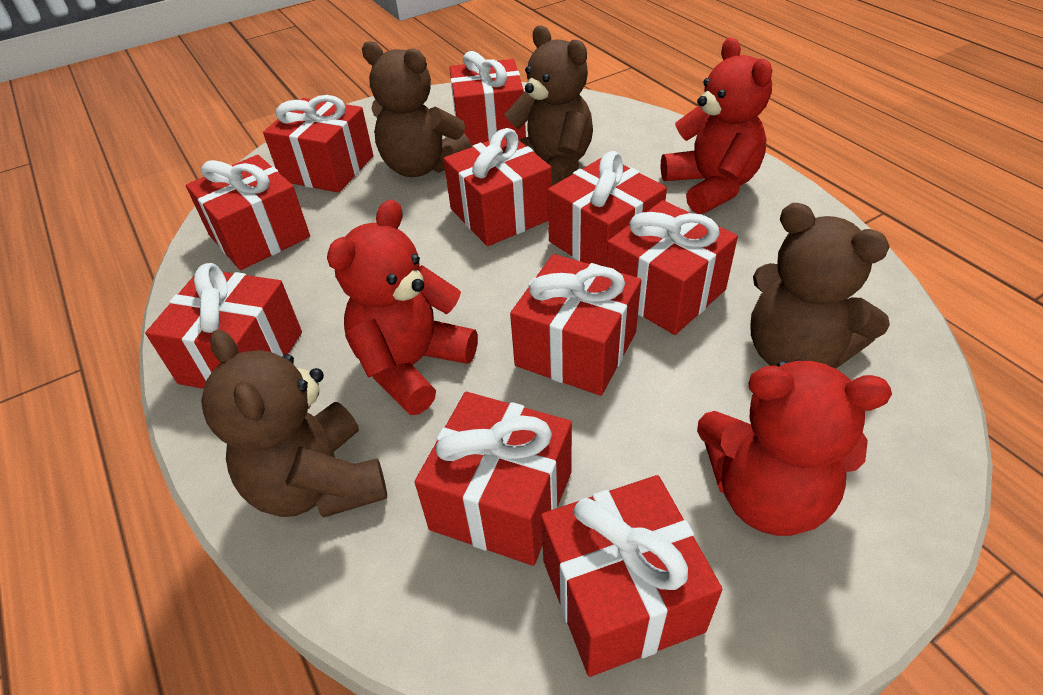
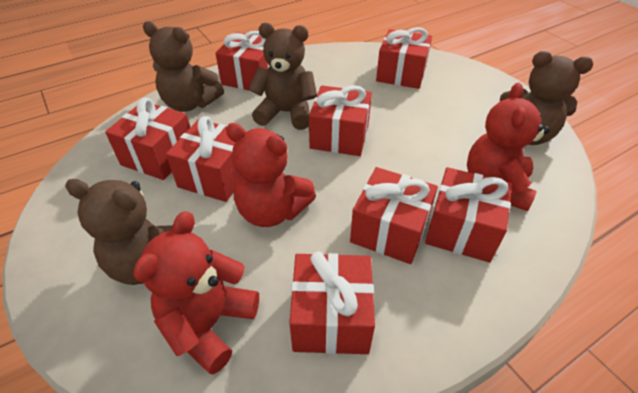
red gift: [145,263,302,389] [186,155,310,270] [263,95,373,193] [415,392,572,566] [443,128,552,246] [449,51,526,145] [510,254,641,396] [541,475,722,677] [547,151,667,267] [606,200,738,335] = 10 -> [105,98,190,180] [166,116,247,202] [215,31,270,91] [289,251,375,354] [309,85,372,156] [350,167,438,264] [376,27,432,89] [425,167,512,263] = 8

